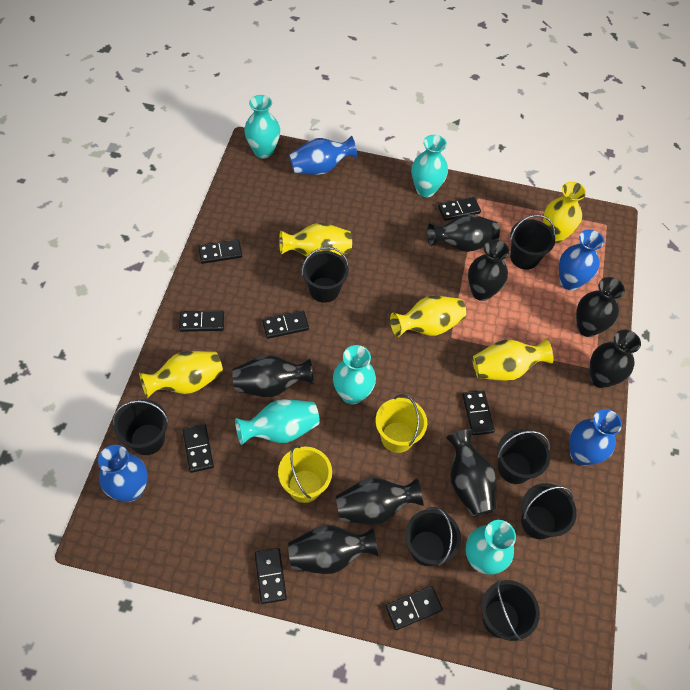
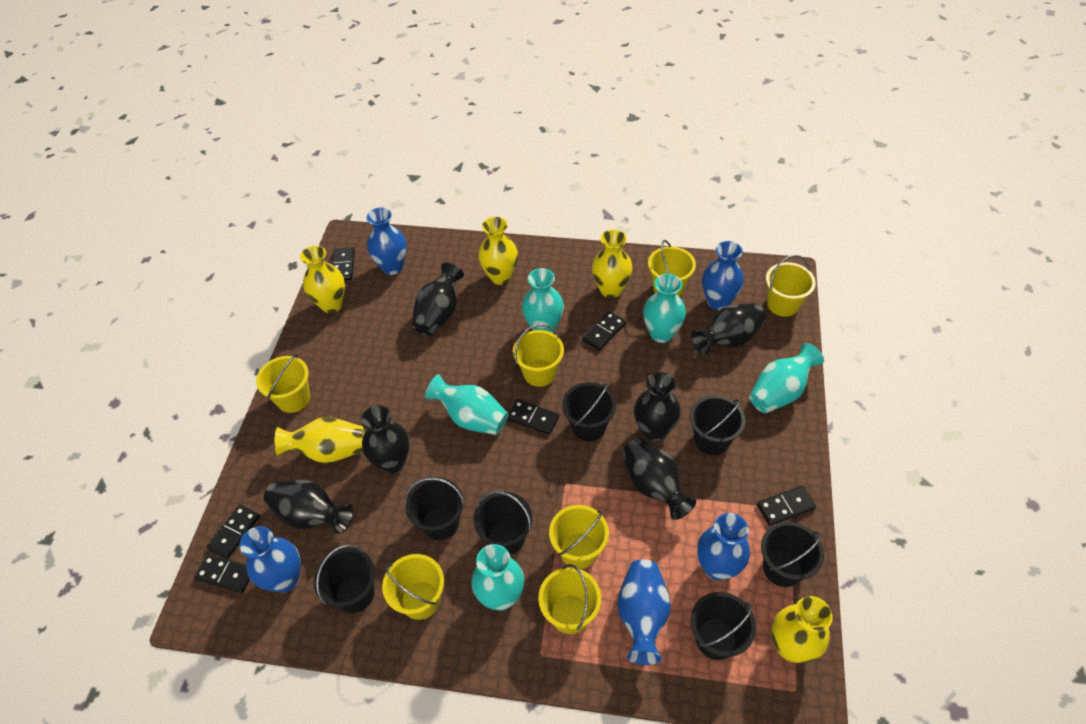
black domino: [179,310,224,332] [182,424,214,473] [198,239,242,264] [255,548,287,604] [262,311,309,339] [385,586,443,630] [438,197,481,221] [462,390,495,435] = 8 -> [194,554,250,593] [206,504,260,559] [332,247,355,280] [508,399,559,435] [582,311,626,351] [757,486,816,526] = 6
black vase: [232,355,313,397] [288,525,379,574] [336,478,423,525] [427,214,500,252] [446,429,496,517] [468,240,509,301] [576,277,625,337] [590,330,641,388] = 8 -> [264,480,353,534] [361,405,410,473] [412,263,464,336] [623,438,696,520] [634,372,681,441] [691,303,766,355] = 6
blue vase: [98,445,148,502] [289,136,358,175] [559,229,604,290] [569,409,622,466] = 4 -> [240,526,301,592] [366,207,407,275] [617,559,671,665] [697,513,750,581] [702,241,744,310] = 5
yellow bucket: [278,445,332,503] [376,394,427,453] = 2 -> [256,354,310,413] [382,554,444,620] [513,324,564,387] [538,564,601,634] [549,505,609,569] [648,240,696,297] [766,255,816,317] = 7

